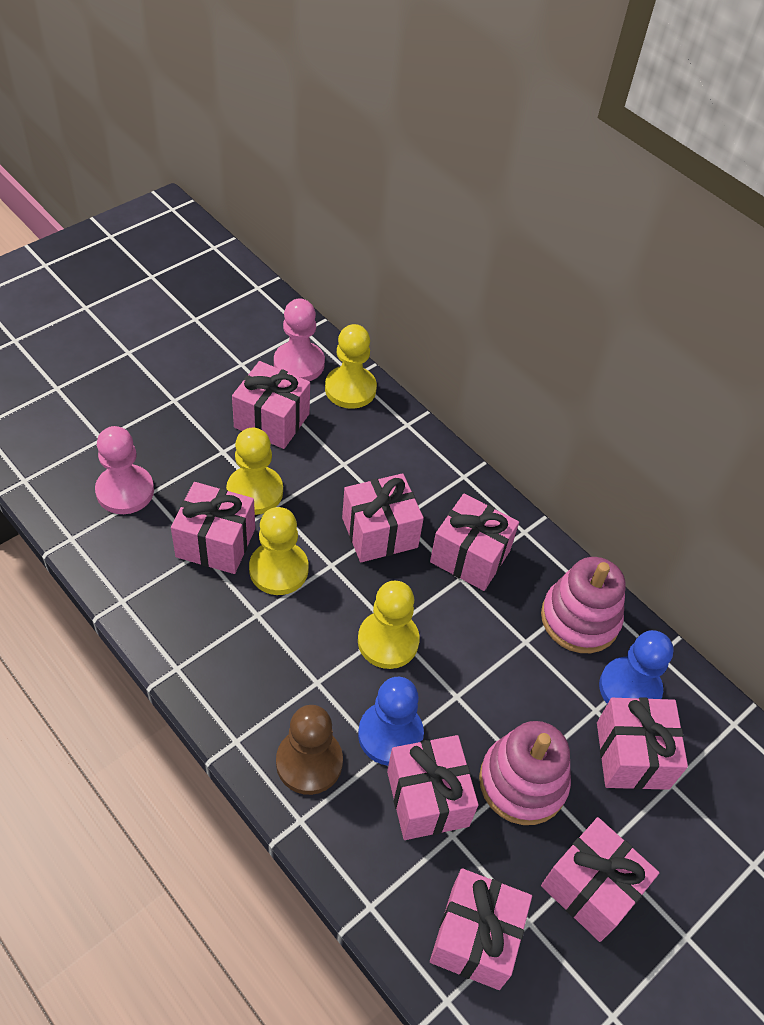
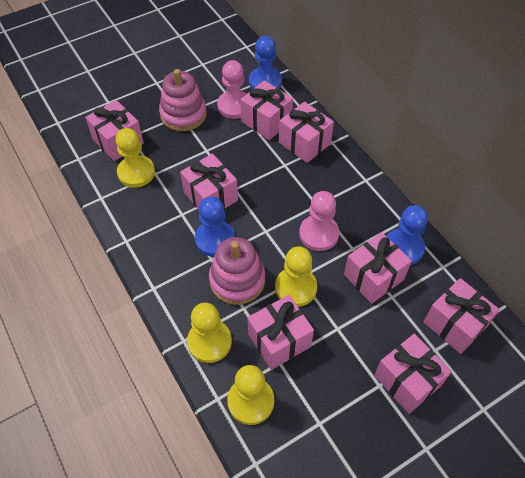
blue pawn: [358,677,424,766] [599,630,674,704] = 2 -> [195,197,235,257] [249,36,282,89] [387,205,428,265] = 3
brown pawn: [276,705,343,795] = 1 -> none = 0

